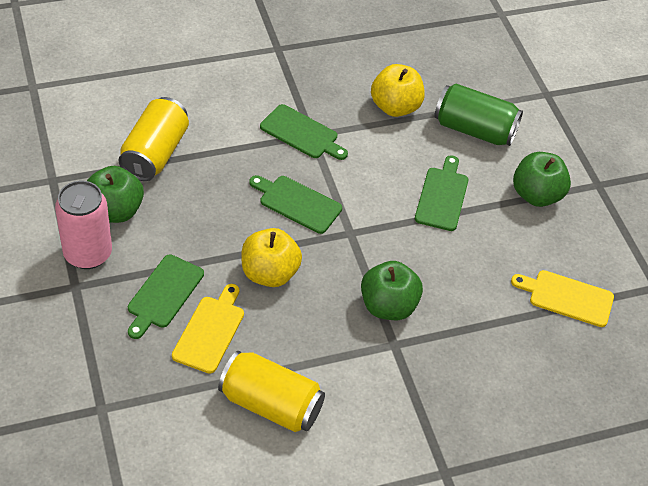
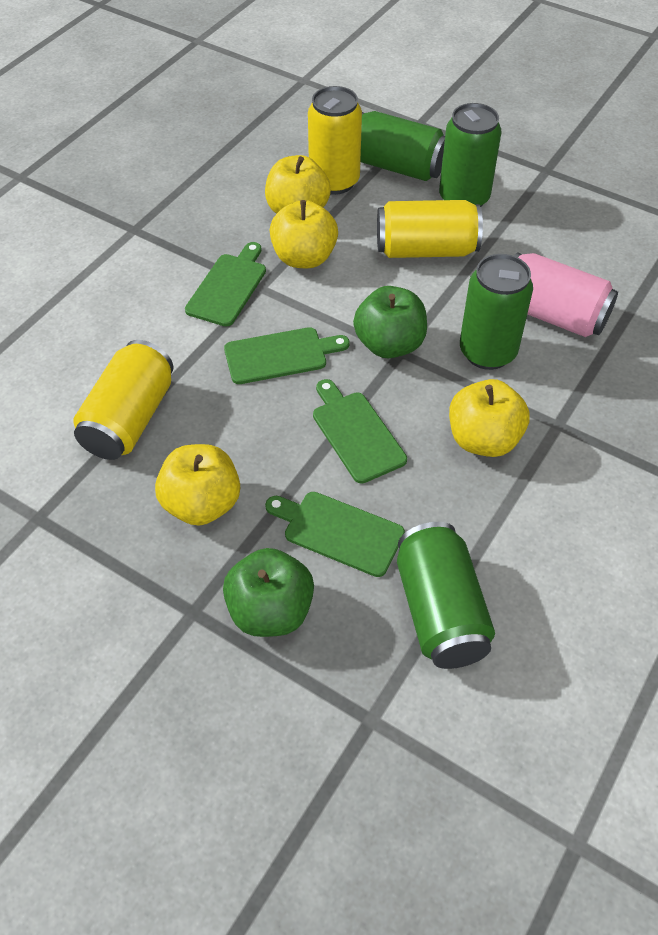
green apple: [87,166,144,223] [361,261,423,320] [513,152,571,207] = 3 -> [223,548,314,637] [353,286,427,358] = 2
green can: [434,84,523,146] = 1 -> [360,111,445,181] [397,522,495,669] [439,103,501,207] [460,254,533,370] = 4
yellow apple: [241,228,302,287] [371,64,425,117] = 2 -> [155,444,240,526] [265,155,331,214] [270,200,338,268] [449,379,530,457] = 4
yellow can: [119,97,189,181] [218,351,325,432] = 2 -> [73,340,174,460] [308,86,362,195] [377,200,483,258] = 3
yellow cutting board: [172,284,244,374] [511,270,614,327] = 2 -> none = 0

